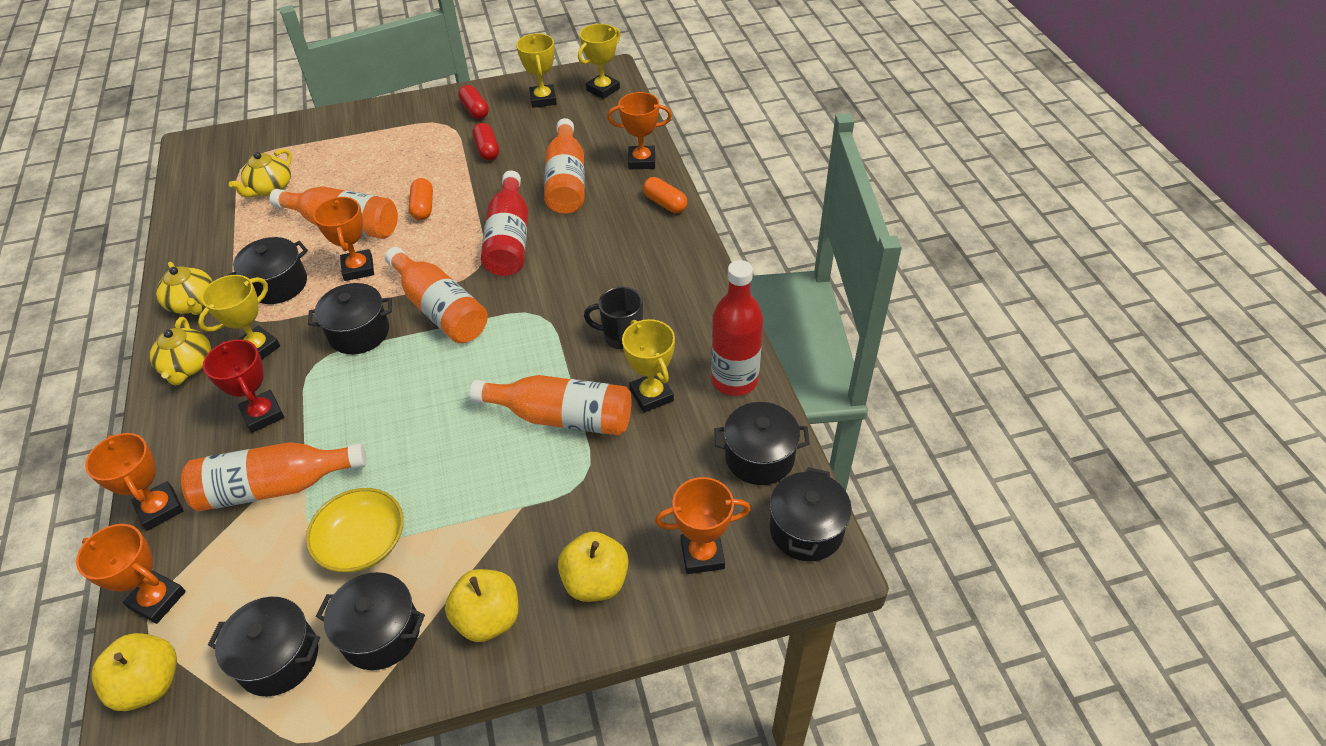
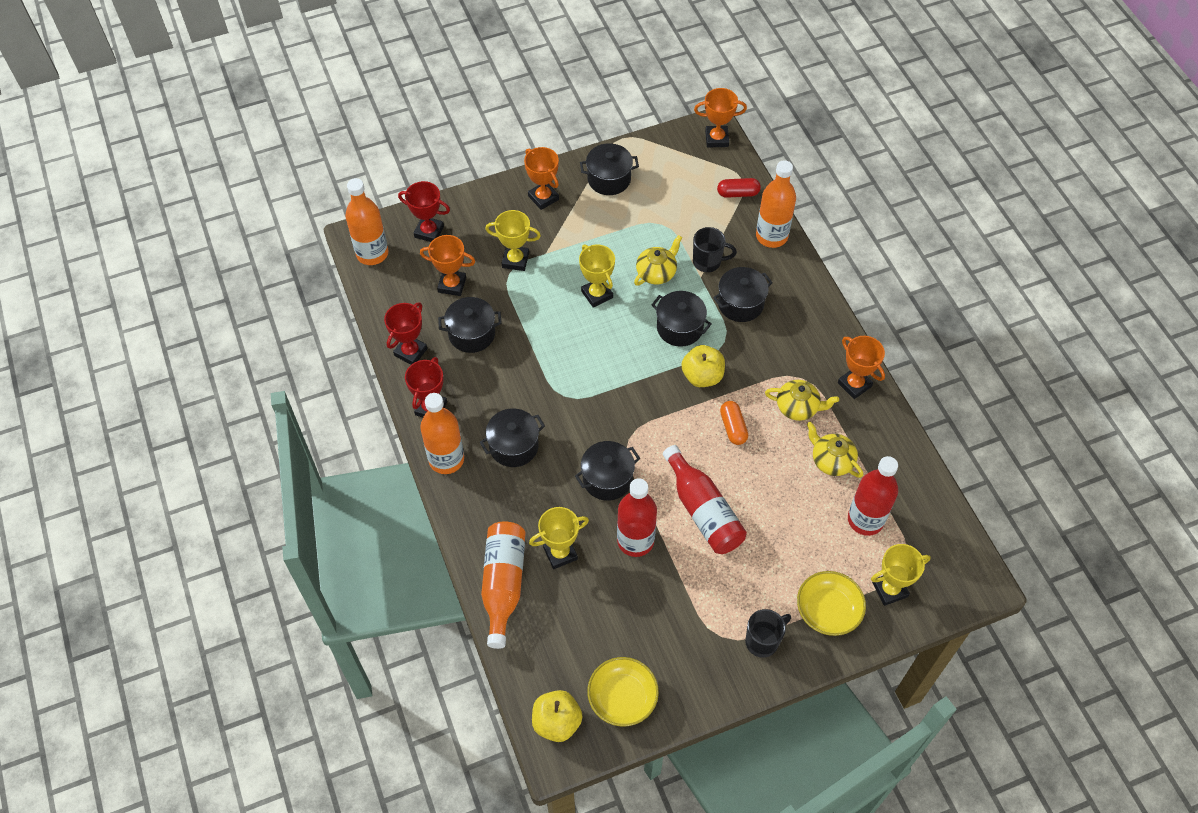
black mug: [584,287,643,350] = 1 -> [693,227,737,272] [745,609,791,658] = 2
orange bottle: [181,442,367,511] [270,186,398,239] [385,247,488,343] [470,375,632,435] [544,118,585,214] = 5 -> [345,178,388,265] [420,393,464,474] [481,521,525,649] [756,160,796,248] = 4
orange capsule: [409,178,433,220] [643,177,687,213] = 2 -> [720,401,748,445] = 1
orange trophy: [76,524,186,624] [85,433,183,531] [313,197,374,281] [607,92,672,169] [655,477,751,574] = 5 -> [420,235,475,296] [524,147,559,210] [694,88,747,148] [838,336,885,399] = 4
red bottle: [481,171,528,276] [711,260,763,396] = 2 -> [617,478,657,557] [663,445,747,554] [848,456,898,536] = 3
red capsule: [458,85,489,119] [472,123,499,161] = 2 -> [717,178,761,198] = 1
red trophy: [203,339,284,433] = 1 -> [384,303,428,364] [398,181,450,242] [405,357,447,418] = 3
yellow apple: [91,633,177,711] [445,569,519,642] [558,532,629,602] = 3 -> [532,690,583,742] [681,345,725,387] = 2
yellow bowl: [306,488,404,572] = 1 -> [587,657,659,727] [797,571,866,636] = 2

